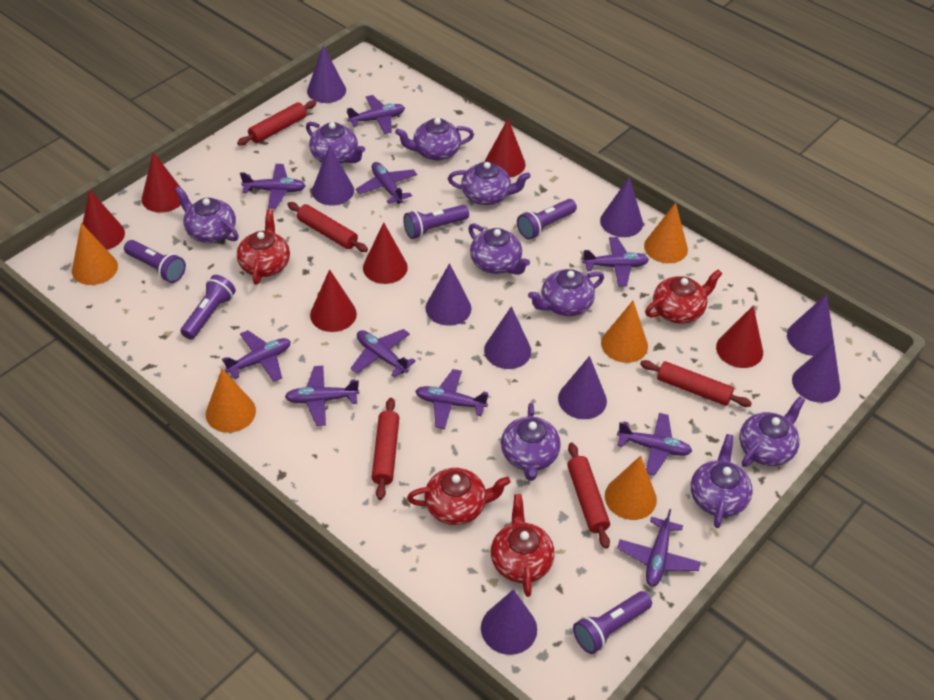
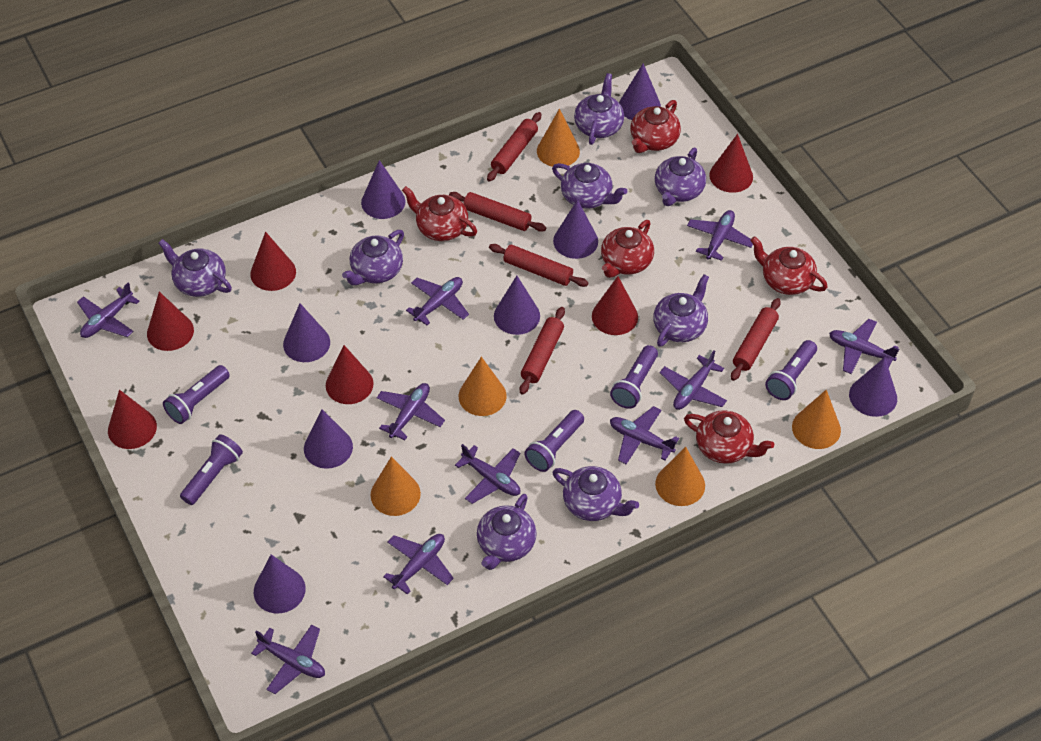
purple cone: [307,45,346,103] [312,145,354,205] [425,263,471,326] [481,589,537,655] [484,306,531,369] [558,356,607,419] [600,177,643,237] [787,294,834,356] [792,340,841,403] = 9 -> [254,554,306,614] [283,303,330,362] [304,409,353,469] [361,160,406,219] [494,276,540,335] [553,200,598,259] [619,63,661,120] [849,357,897,417] = 8
purple teapot: [175,186,239,243] [306,122,365,164] [395,118,474,161] [448,162,531,205] [468,224,530,275] [501,403,561,481] [528,269,604,316] [691,434,753,528] [739,396,805,467] = 9 -> [158,239,232,297] [342,230,404,285] [477,494,537,570] [552,163,627,209] [552,466,639,521] [574,73,624,145] [653,274,709,347] [655,148,706,206] = 8
red teapot: [237,209,290,285] [407,468,510,525] [491,494,555,597] [645,269,723,324] = 4 -> [402,186,477,241] [601,220,654,278] [630,100,681,153] [684,410,774,464] [750,236,828,295] = 5

